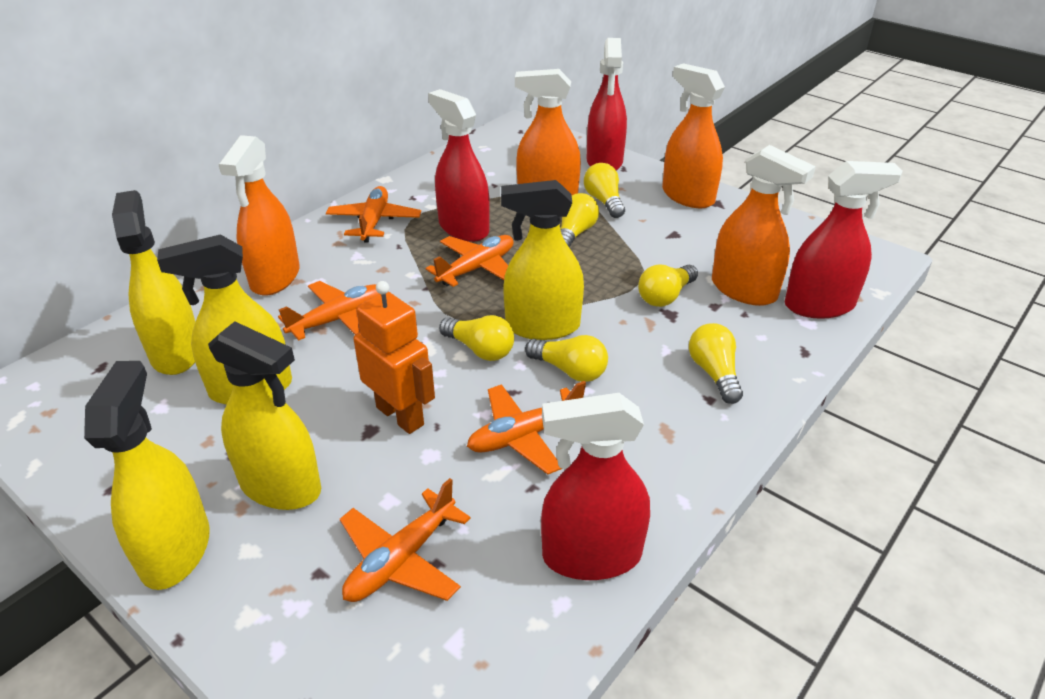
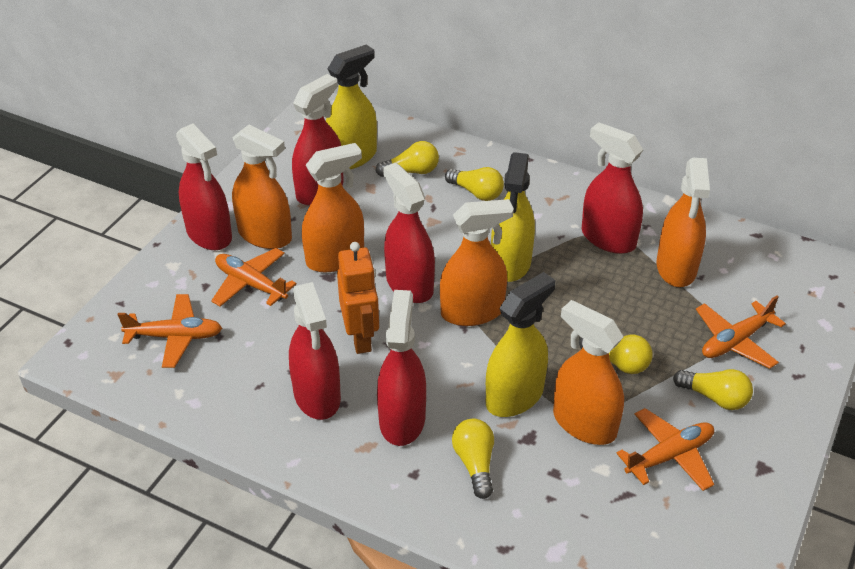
orange plane: [278,281,379,340] [326,186,421,243] [340,478,471,602] [426,235,514,287] [467,381,586,475] = 5 -> [118,294,222,368] [211,248,296,307] [616,408,714,491] [696,295,786,369] = 4
orange spray bottle: [219,135,300,296] [515,69,581,195] [662,63,725,208] [712,145,816,306] = 4 -> [232,125,292,249] [302,143,364,272] [440,199,514,326] [553,300,624,445] [657,158,710,287] = 5
red spray bottle: [428,89,490,242] [541,393,650,580] [587,38,627,171] [785,161,903,319] = 4 -> [176,123,232,250] [289,282,341,420] [292,74,344,205] [377,290,426,446] [383,163,435,303] [582,122,643,254] = 6
yellow light bulb: [439,315,514,361] [525,335,608,382] [560,193,599,248] [584,163,625,218] [638,265,698,307] [689,323,743,404] = 6 -> [375,141,439,177] [445,167,504,201] [452,419,494,499] [579,335,652,374] [673,369,753,410] = 5
yellow spray bottle: [84,361,210,590] [112,190,195,375] [157,234,292,405] [208,321,321,510] [501,180,584,340] = 5 -> [326,45,377,169] [486,272,555,417] [491,152,535,282] = 3

